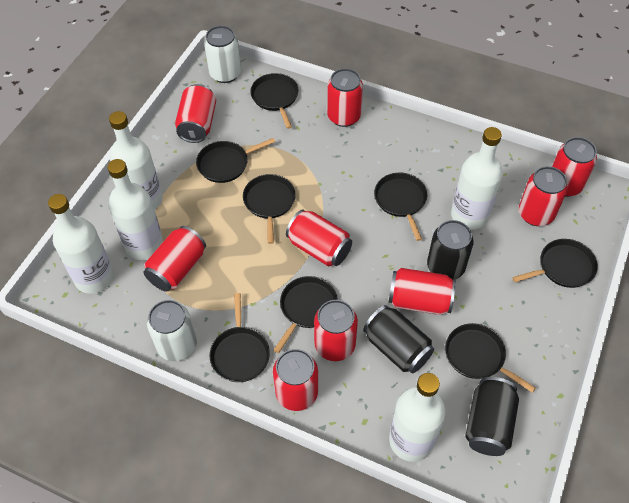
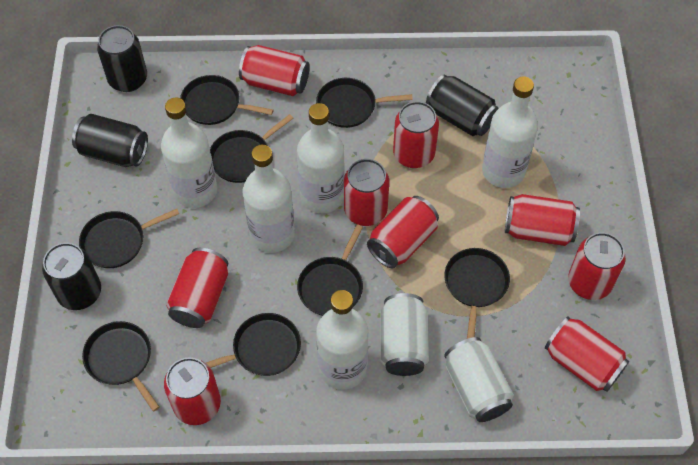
black can: [363,305,434,374] [427,220,474,279] [465,377,519,456] = 3 -> [42,243,101,310] [72,114,148,167] [97,25,147,92] [426,74,499,136] = 4

